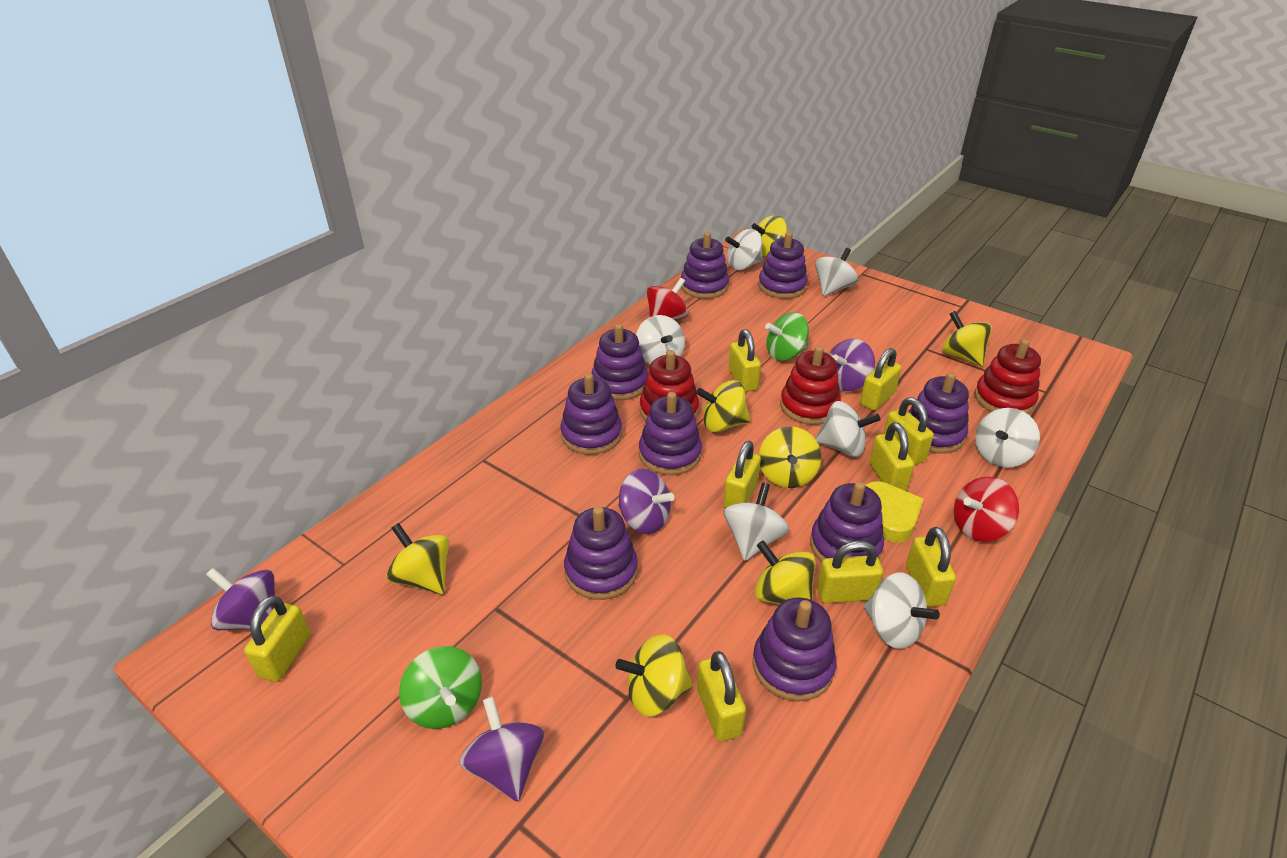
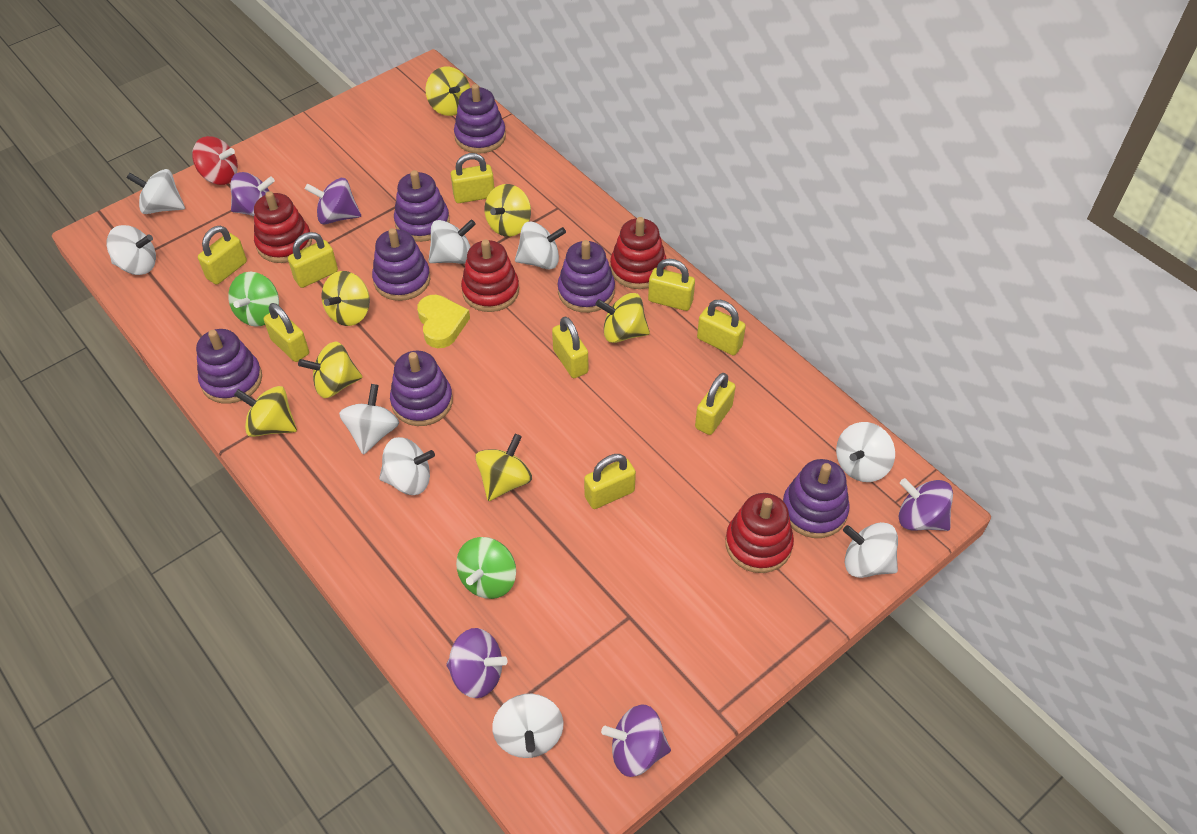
purple spinning top: [206,568,275,630] [459,696,544,802] [618,469,674,534] [829,339,875,391] = 4 -> [230,172,275,216] [305,178,361,224] [446,628,508,698] [601,705,671,777] [899,478,953,531] = 5
purple stacking toy: [560,373,622,455] [564,506,638,600] [591,324,648,400] [639,392,702,475] [681,232,729,299] [752,597,836,702] [758,232,808,299] [810,481,884,562] [908,372,969,454] = 9 -> [196,329,262,404] [372,228,430,301] [390,351,453,426] [394,170,450,242] [454,84,506,154] [558,240,615,313] [783,459,849,538] = 7
red spinning top: [647,278,688,320] [954,477,1019,542] = 2 -> [192,136,238,185] = 1
red stacking toy: [640,350,699,421] [780,346,841,425] [974,339,1041,414] = 3 -> [254,191,312,263] [461,239,519,312] [610,217,666,289] [725,493,794,573] = 4
white spinning top: [636,315,685,365] [723,482,789,561] [725,229,763,270] [815,248,858,296] [815,401,881,457] [864,573,940,649] [975,408,1040,468] = 7 -> [106,225,156,275] [126,169,185,214] [339,384,399,455] [379,437,435,495] [429,219,476,264] [492,694,563,758] [515,222,566,269] [836,422,895,482] [843,522,898,578] = 9

